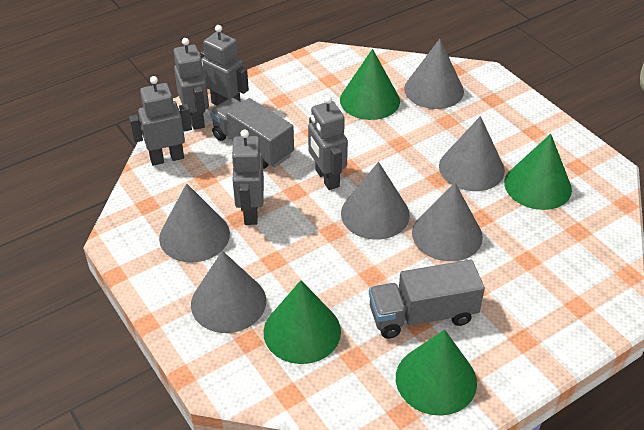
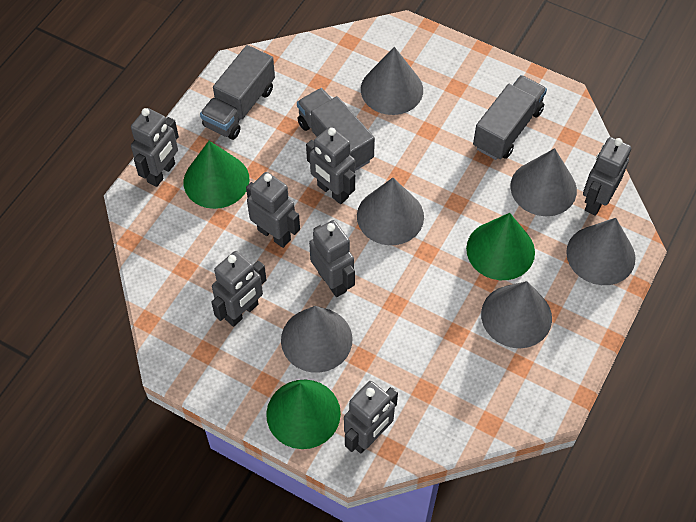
green cone: [263,280,341,364] [340,49,400,120] [396,329,477,416] [504,134,572,210] = 4 -> [183,141,249,209] [266,380,341,449] [466,213,535,280] = 3
grey robot: [129,76,192,166] [174,38,209,130] [200,25,249,106] [231,129,264,225] [308,96,348,190] = 5 -> [131,108,179,187] [212,251,266,327] [246,172,300,248] [306,127,355,204] [309,220,355,297] [344,381,398,454] [583,137,631,216] = 7
grey truck: [210,97,294,169] [369,260,485,339] = 2 -> [200,45,275,140] [297,88,375,171] [473,75,547,160] = 3

